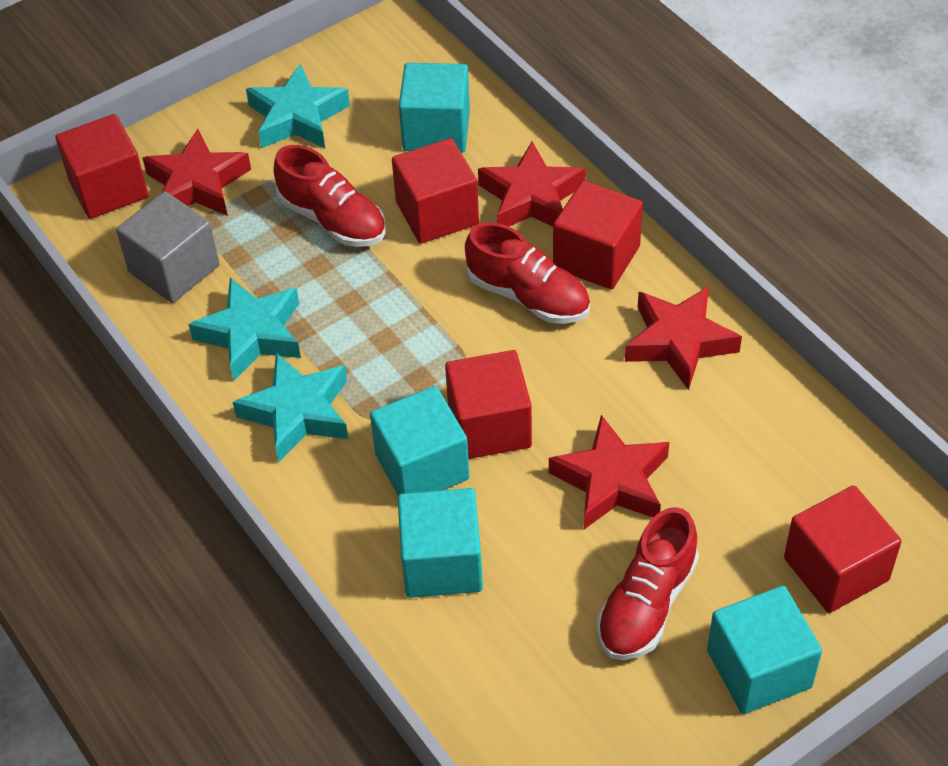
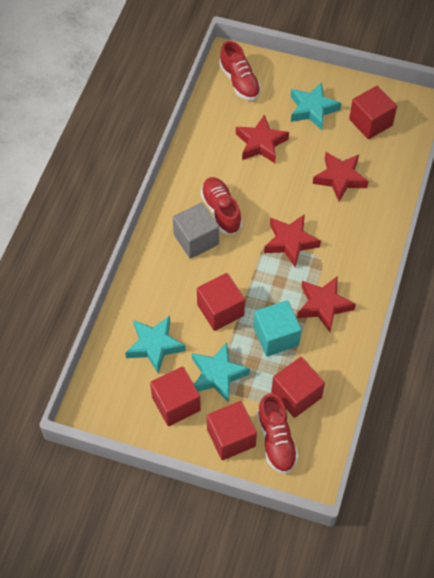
turquoise cube: [370,386,470,495] [398,488,483,598] [399,63,470,153] [707,586,822,714] = 4 -> [254,300,301,356] = 1

